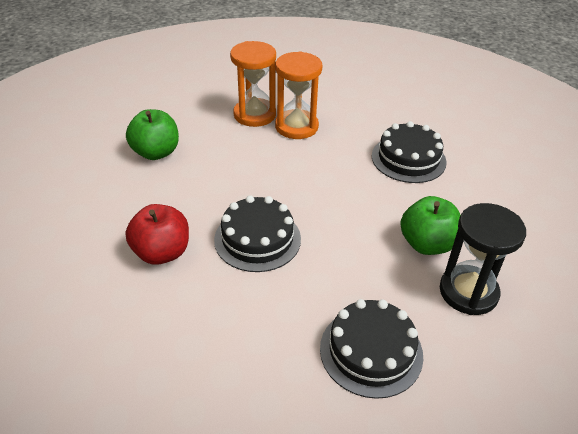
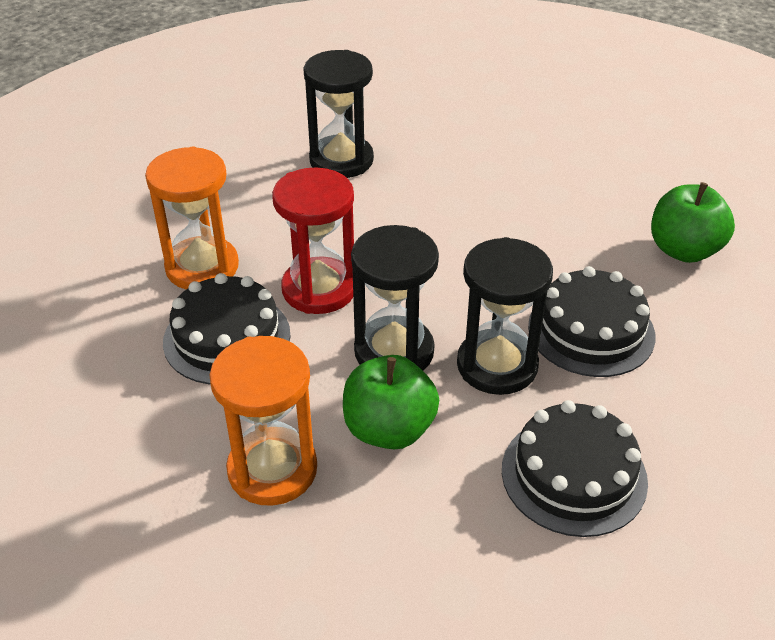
black hourglass: [440,203,526,315] = 1 -> [303,50,374,178] [351,225,439,371] [457,237,553,395] = 3
red apple: [126,204,189,265] = 1 -> none = 0
red hourglass: none = 0 -> [272,168,354,314] = 1

